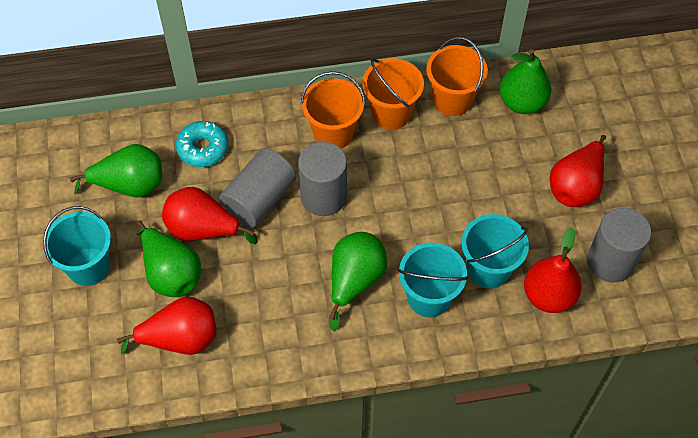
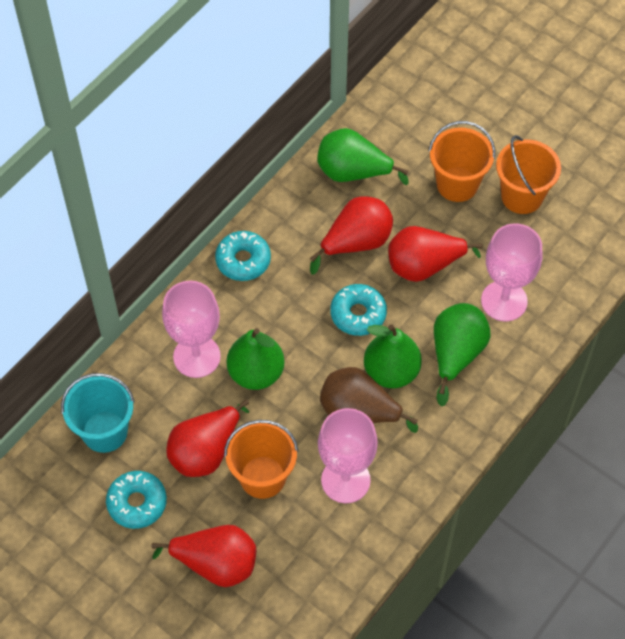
brown pear: none = 0 -> [320,367,418,433] = 1
grey cylinder: [219,148,296,228] [298,142,347,216] [587,208,651,283] = 3 -> none = 0
pink goblet: none = 0 -> [162,281,221,378] [318,408,378,503] [481,223,543,321] = 3
turquoise bucket: [43,206,111,286] [397,243,468,317] [461,214,529,289] = 3 -> [61,373,135,453] = 1
turquoise donut: [176,121,228,167] = 1 -> [106,471,167,529] [215,231,271,281] [330,284,387,336] = 3

